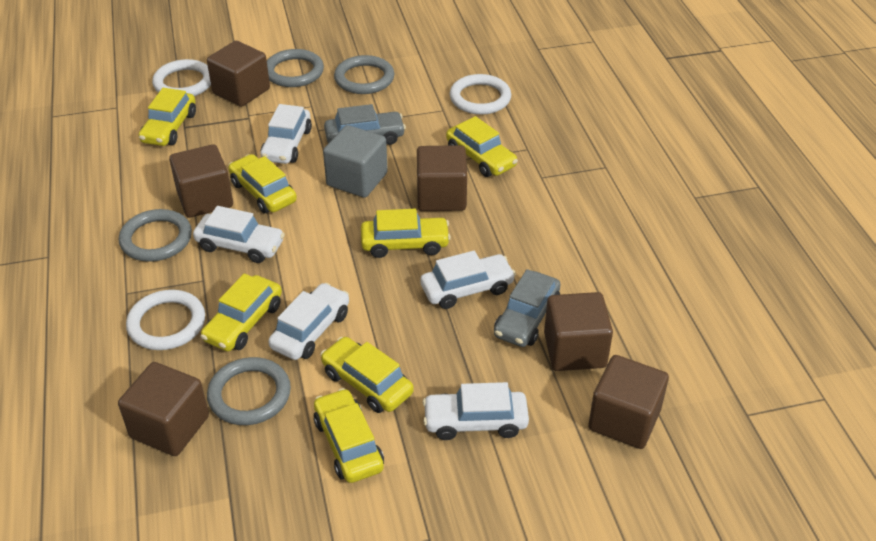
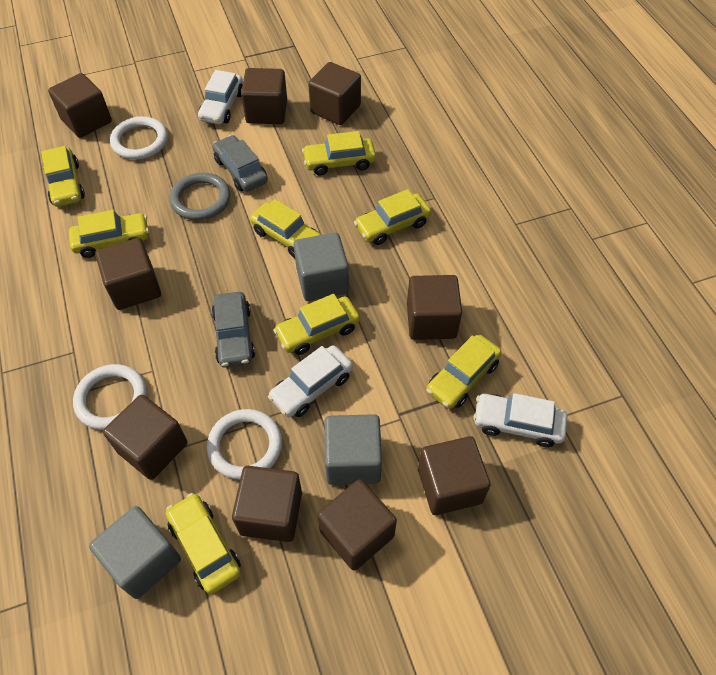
brown cube: [118,362,209,456] [169,144,233,218] [207,41,270,107] [417,145,467,211] [544,292,613,371] [588,355,669,449] = 6 -> [48,73,112,138] [95,238,161,310] [103,395,187,480] [232,466,302,542] [241,68,287,124] [308,62,361,125] [317,479,397,570] [407,275,462,340] [418,436,491,515] = 9
grey cube: [323,125,388,198] = 1 -> [89,506,181,599] [294,232,349,301] [325,414,382,485] = 3
grey ring: [118,209,192,262] [207,357,291,425] [267,49,324,87] [334,55,394,94] = 4 -> [170,173,230,220] = 1
white car: [193,206,285,263] [260,104,312,164] [268,283,349,360] [420,251,516,309] [423,382,529,440] = 5 -> [198,70,243,124] [268,345,353,417] [473,393,567,447] = 3
yellow car: [139,88,196,146] [200,273,282,351] [228,154,297,213] [314,388,384,483] [320,337,414,413] [361,209,451,258] [446,116,518,177] = 7 -> [41,146,85,207] [69,210,149,258] [166,493,241,594] [250,199,321,258] [273,294,360,355] [302,131,376,175] [354,189,431,245] [426,334,502,409] = 8

